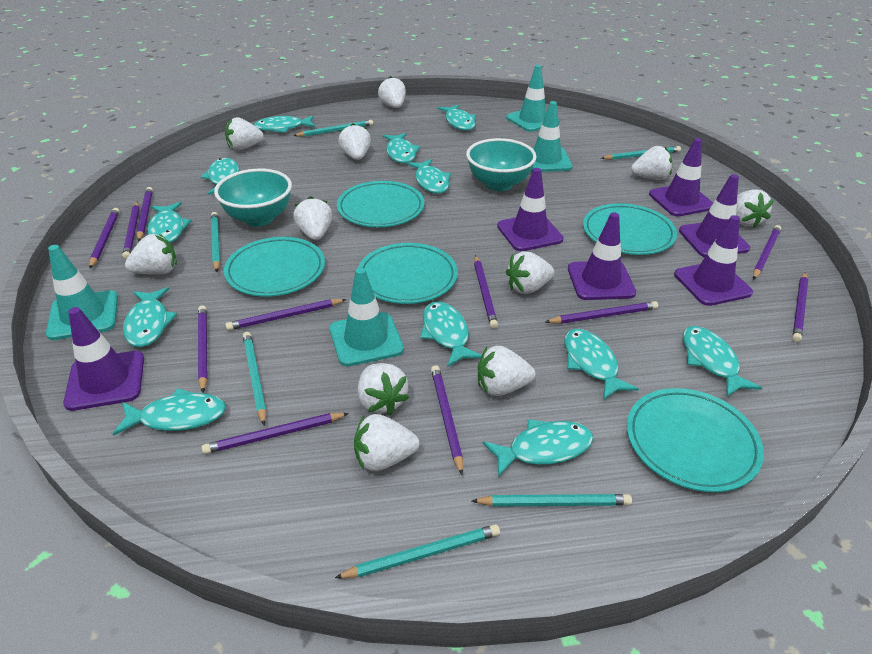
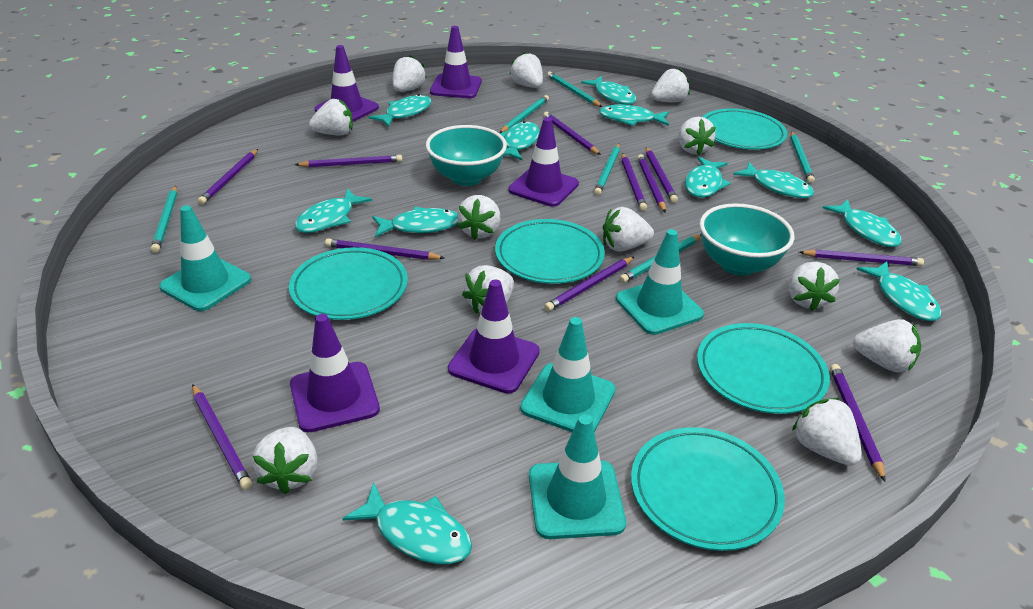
purple traffic cone: [63,307,144,411] [497,168,564,251] [568,213,636,300] [649,138,713,217] [674,215,753,306] [679,174,750,257] = 6 -> [290,314,380,432] [315,45,379,122] [430,26,482,98] [448,280,540,394] [508,117,579,207] = 5
turquoise fish: [113,388,226,436] [123,287,177,347] [147,202,192,243] [201,158,239,195] [254,116,316,133] [382,133,420,163] [407,159,451,194] [420,302,482,367] [438,104,476,131] [483,419,594,477] [564,329,639,400] [683,326,762,397] = 12 -> [295,188,372,233] [342,482,472,564] [369,94,432,127] [372,207,458,237] [500,121,540,160] [581,76,636,105] [599,104,669,126] [685,157,731,198] [733,162,814,198] [823,200,902,247] [856,261,942,321] = 11
white strawberry: [125,234,177,275] [225,117,264,150] [293,196,332,240] [338,123,371,160] [354,414,419,471] [358,363,409,415] [378,76,406,108] [478,346,535,396] [506,251,554,294] [631,146,672,180] [736,189,774,228] = 11 -> [252,427,318,494] [309,99,353,136] [393,55,427,92] [457,195,501,240] [462,265,514,314] [509,52,543,88] [603,207,654,252] [651,68,690,102] [678,117,716,155] [789,262,840,311] [792,398,862,466] [853,319,921,372] = 12

